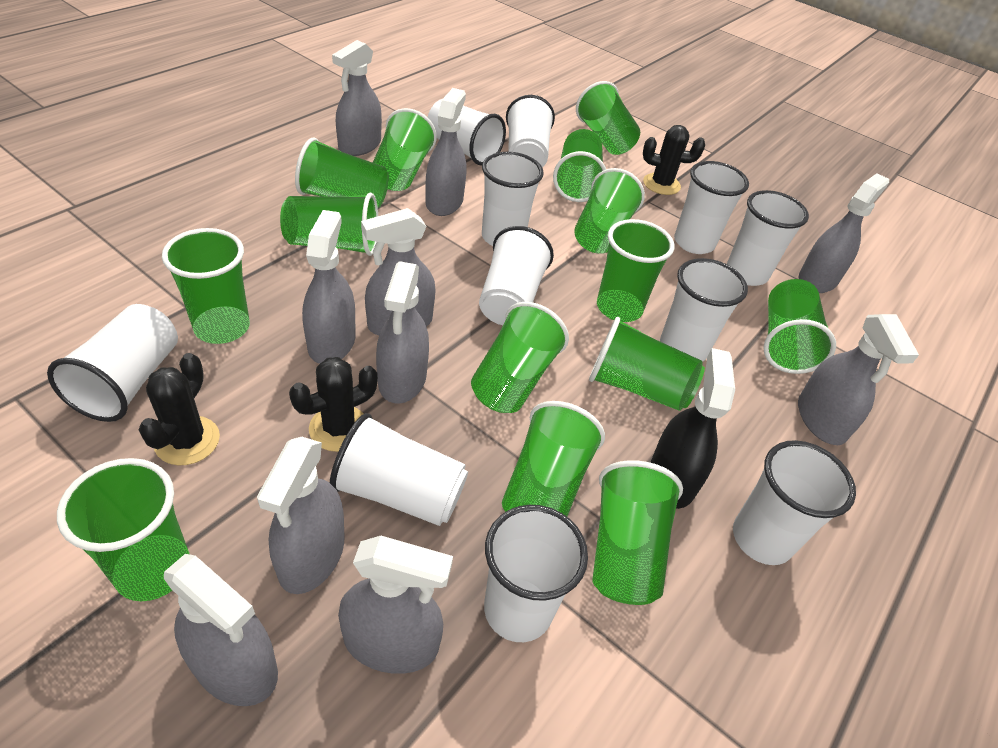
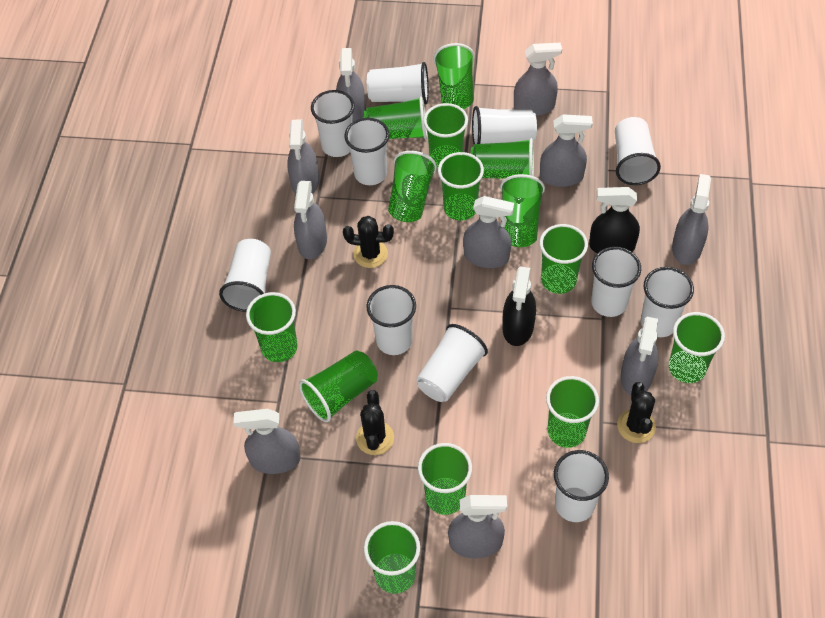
black spray bottle: [650,348,735,509] = 1 -> [502,267,536,346] [589,187,640,253] = 2

